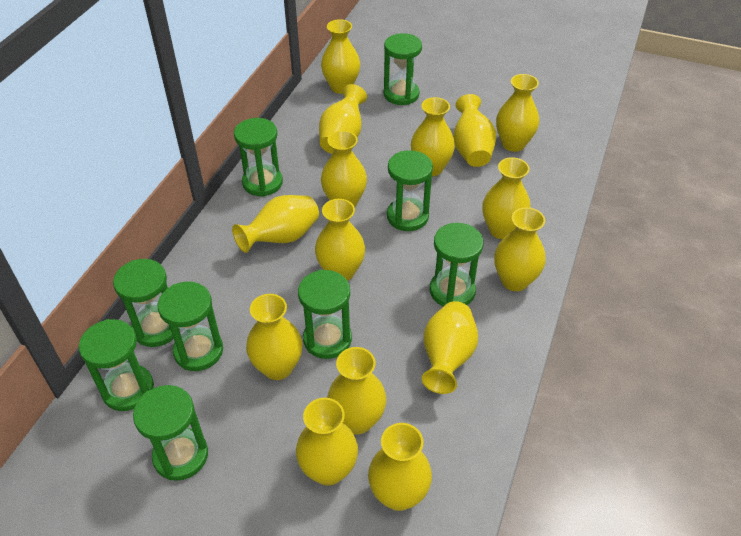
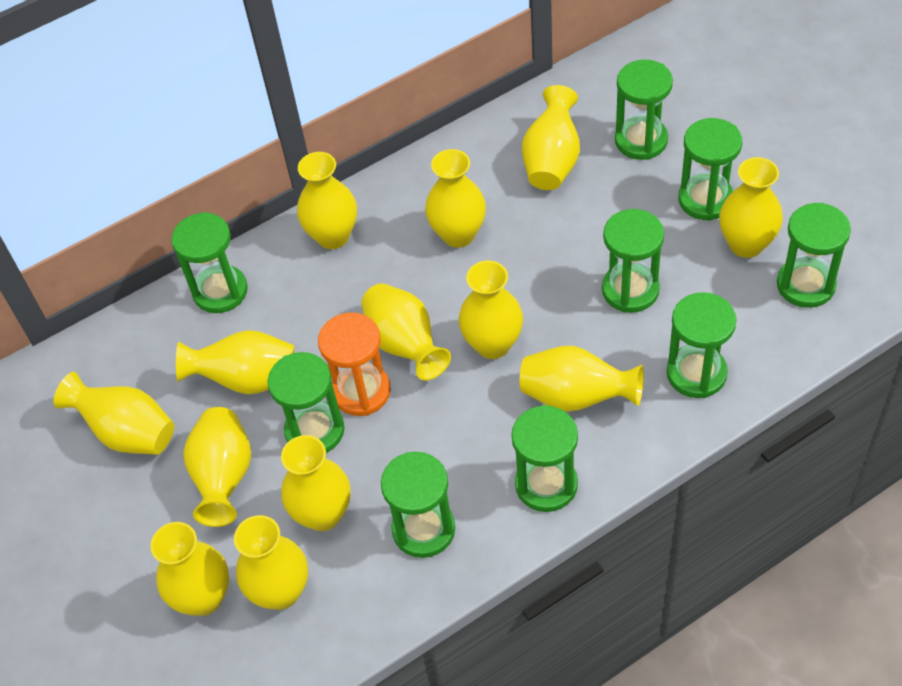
orange hourglass: none = 0 -> [318,312,391,416] = 1
yellow vase: [232,195,319,253] [246,294,303,380] [296,398,358,486] [315,199,365,281] [319,84,367,154] [321,19,360,94] [321,130,367,207] [327,347,386,434] [368,423,432,511] [411,97,455,176] [422,301,478,394] [453,94,496,167] [482,157,531,239] [494,207,546,291] [496,74,539,152] = 15 -> [53,372,174,455] [150,522,229,616] [176,330,295,395] [183,407,251,527] [234,515,308,610] [281,435,351,531] [297,152,357,249] [361,283,451,380] [425,149,486,248] [459,260,523,359] [520,346,644,412] [522,85,580,190] [719,157,783,258] = 13

